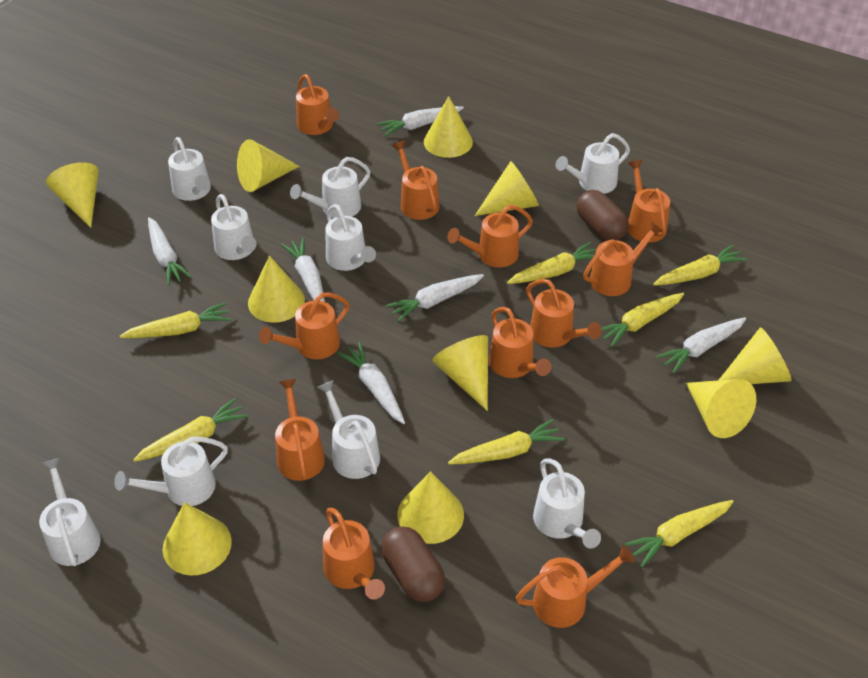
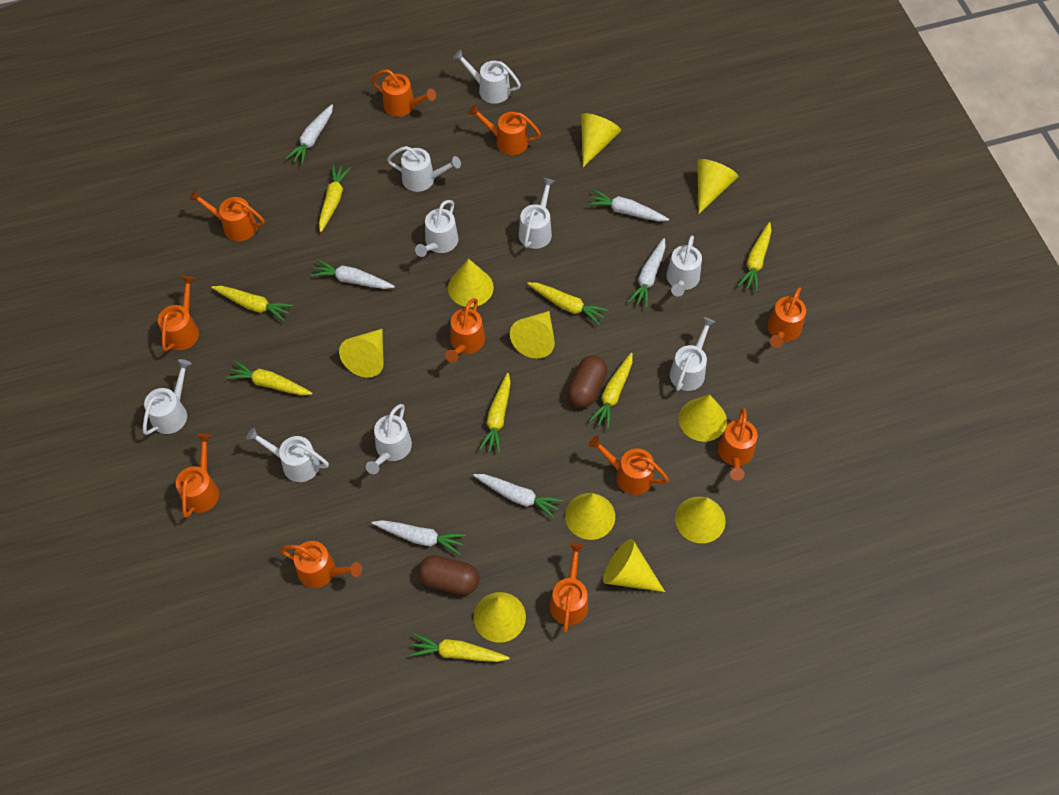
yellow carrot: [120,302,231,338] [133,398,248,462] [448,419,565,464] [507,242,597,284] [601,293,684,347] [623,500,734,568] [653,245,747,286] = 7 -> [211,286,293,322] [226,361,313,395] [319,164,351,232] [410,633,510,662] [479,373,511,454] [527,282,608,325] [589,353,633,429] [738,222,771,292] = 8

